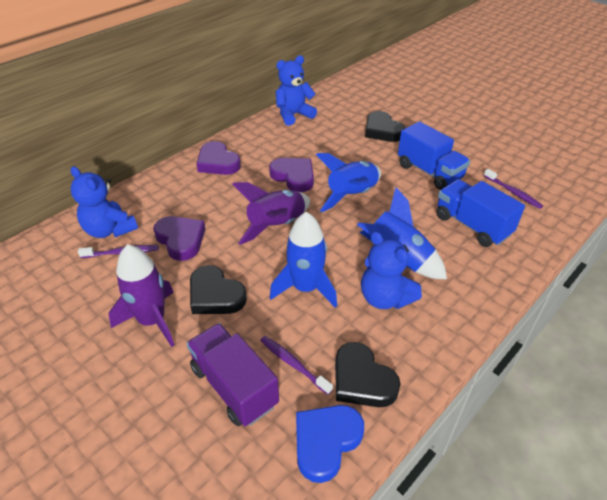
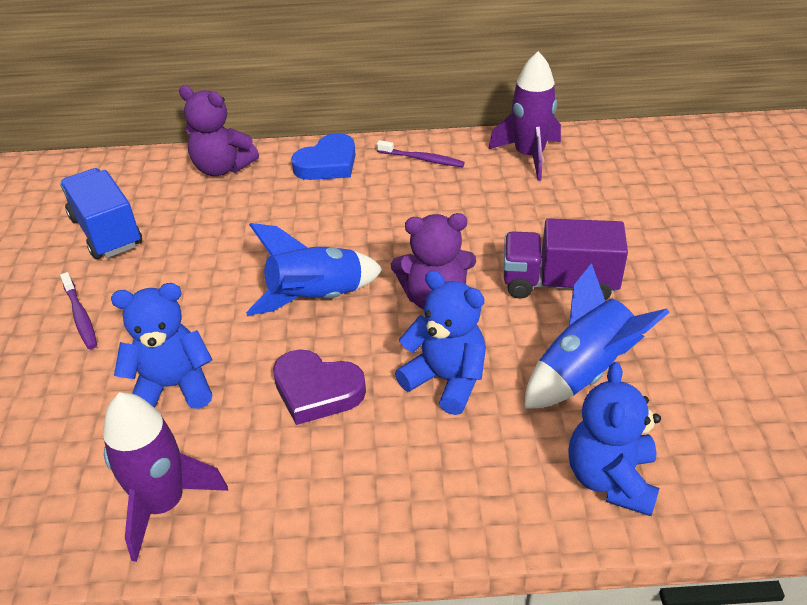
black heart: [190,265,247,314] [335,342,401,407] [365,111,405,142] = 3 -> none = 0
blue rocket: [270,212,337,308] [316,153,381,212] [357,187,447,279] = 3 -> [246,223,383,316] [524,263,670,409] = 2
blue truck: [398,121,470,190] [436,179,525,247] = 2 -> [60,168,142,259] = 1
purple heart: [153,216,205,261] [196,141,241,175] [269,158,314,192] = 3 -> [273,349,366,425] = 1
purple teddy bear: none = 0 -> [179,86,259,176] [391,213,476,310] = 2
purple toothbrush: [78,245,159,258] [260,336,333,395] [484,169,543,209] = 3 -> [60,272,97,349] [377,140,465,167] = 2

